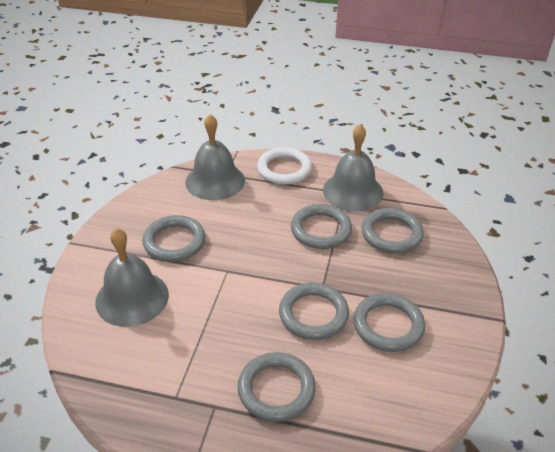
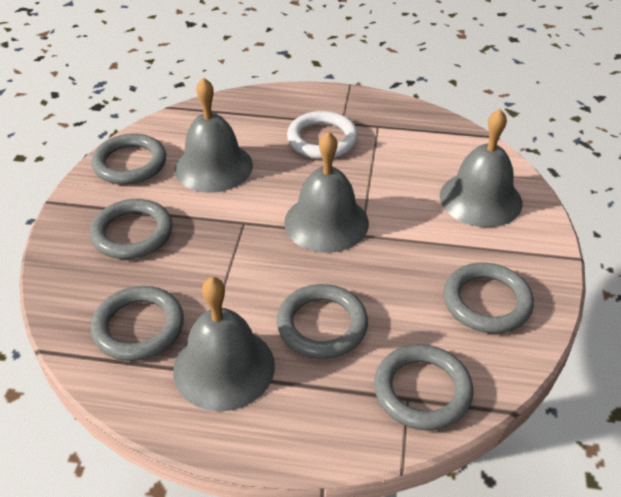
grey bell: [95,228,169,327] [185,114,245,200] [323,124,383,211] = 3 -> [173,277,275,411] [175,77,253,193] [284,131,369,253] [440,109,522,227] = 4

